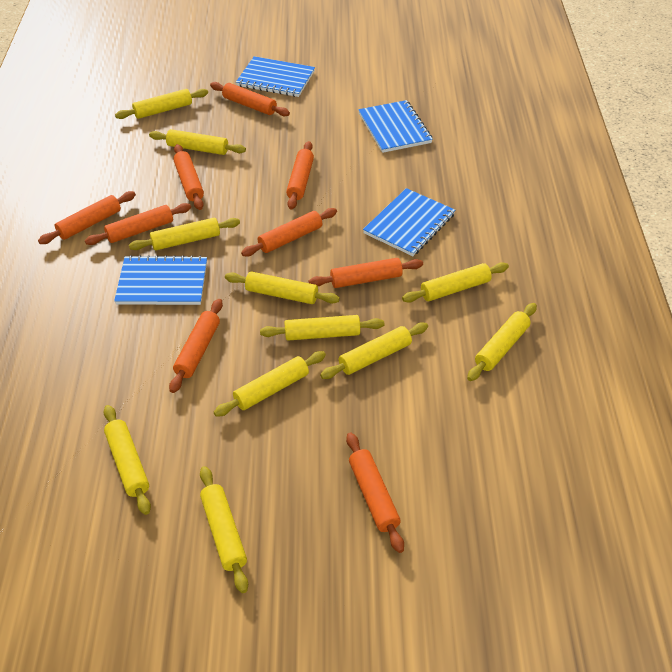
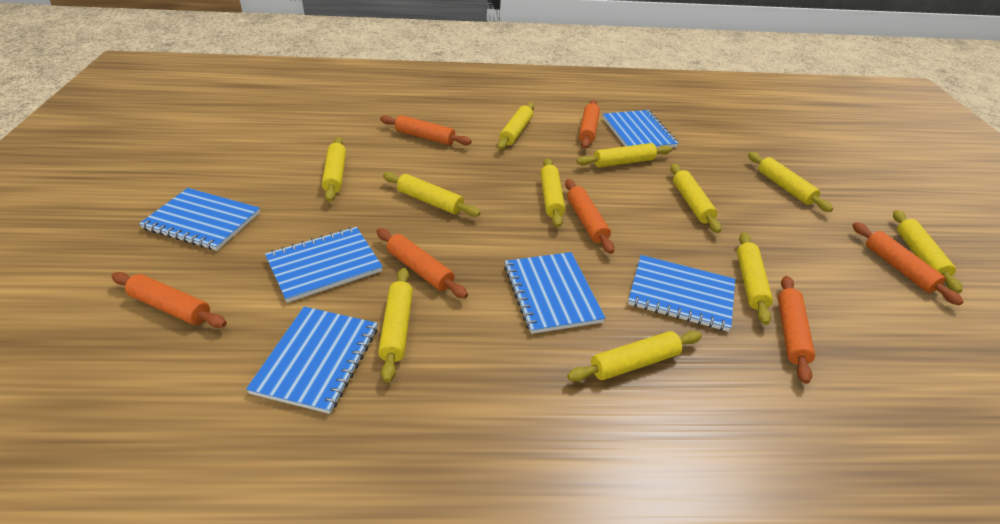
blue notebook: [114,255,207,305] [236,56,315,97] [358,100,433,153] [363,188,455,256] = 4 -> [139,188,260,251] [246,307,378,414] [265,227,383,303] [504,252,605,334] [603,110,679,148] [628,255,735,332] = 6
orange rolling pin: [38,191,136,244] [85,203,191,245] [169,299,223,393] [173,144,204,210] [210,82,290,116] [241,208,337,256] [286,141,314,210] [309,258,423,288] [346,432,404,553] = 9 -> [111,272,227,328] [376,228,468,299] [380,115,471,145] [565,179,614,254] [579,100,600,149] [778,276,815,384] [852,222,963,305] = 7

